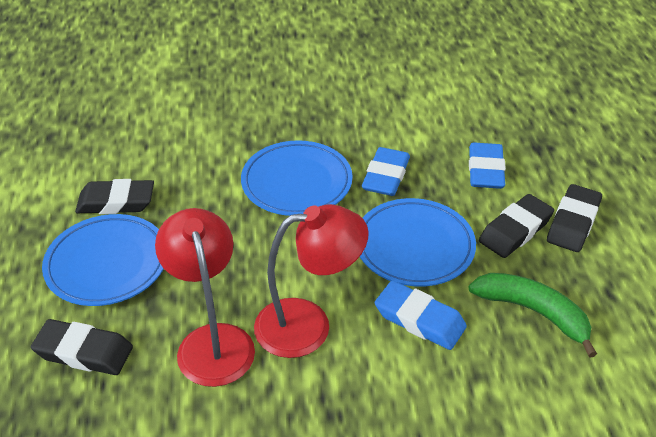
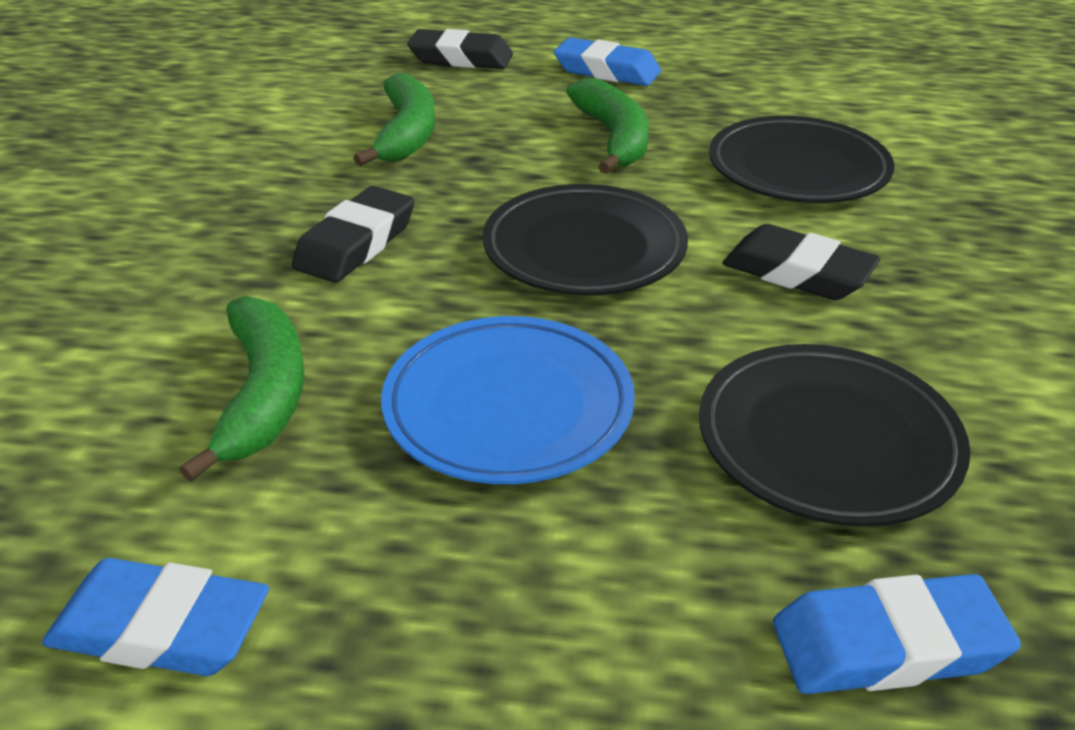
black eraser: [31,319,133,375] [75,179,154,214] [479,194,554,258] [547,184,602,252] = 4 -> [292,186,414,283] [407,29,513,69] [722,224,880,300] = 3
black plate: none = 0 -> [483,184,688,295] [699,344,970,527] [709,116,895,203] = 3
blue plate: [42,214,164,306] [241,140,353,216] [360,198,476,287] = 3 -> [381,316,635,484] = 1
green banana: [468,273,597,357] = 1 -> [180,296,304,482] [353,73,435,166] [566,78,649,174] = 3
red lamp: [155,208,255,387] [254,204,369,358] = 2 -> none = 0

